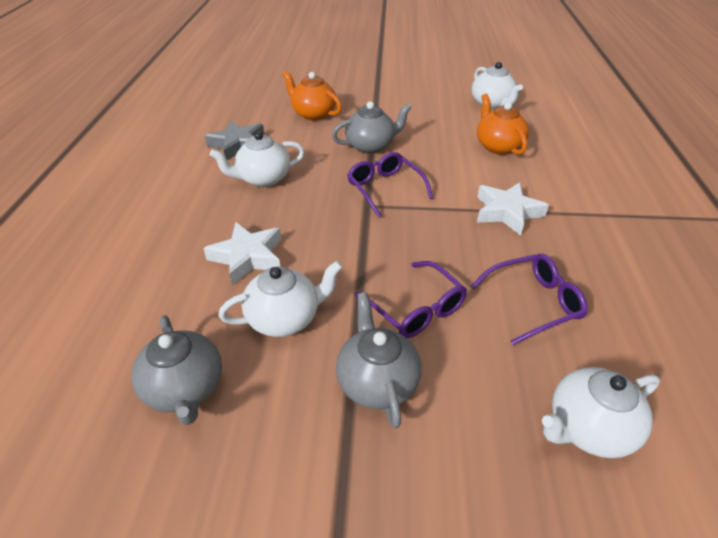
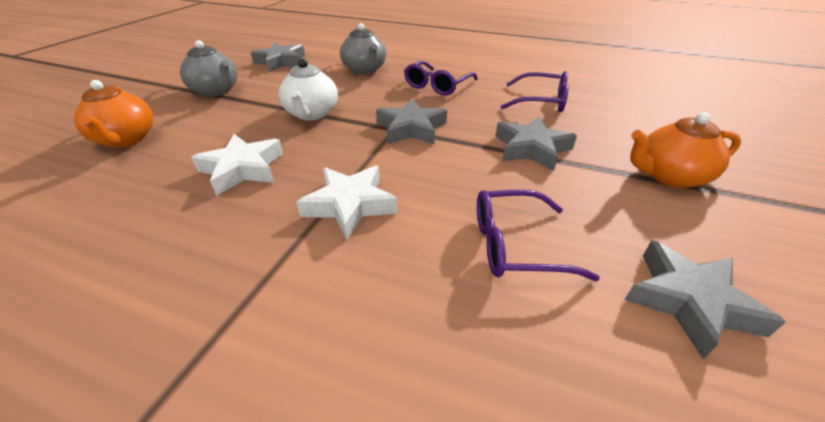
grey star: [205,121,264,160] = 1 -> [250,42,305,72] [376,99,447,144] [496,116,577,171] [624,240,786,359] = 4
grey teapot: [132,315,222,425] [332,101,412,154] [336,292,422,428] = 3 -> [180,40,237,97] [340,23,386,74] = 2
white teapot: [210,131,305,187] [219,261,343,337] [472,62,523,109] [542,367,660,458] = 4 -> [278,59,338,120] = 1

